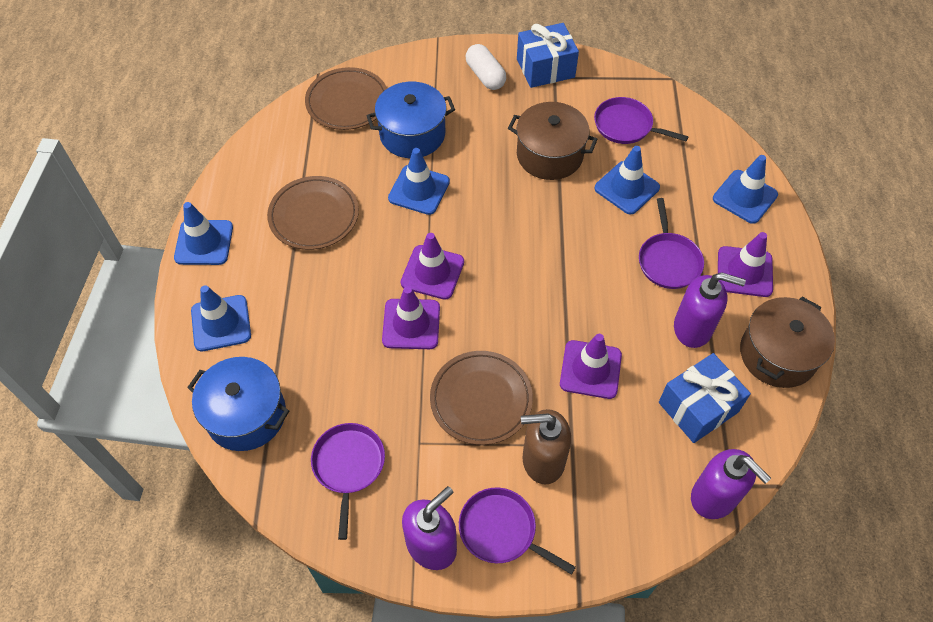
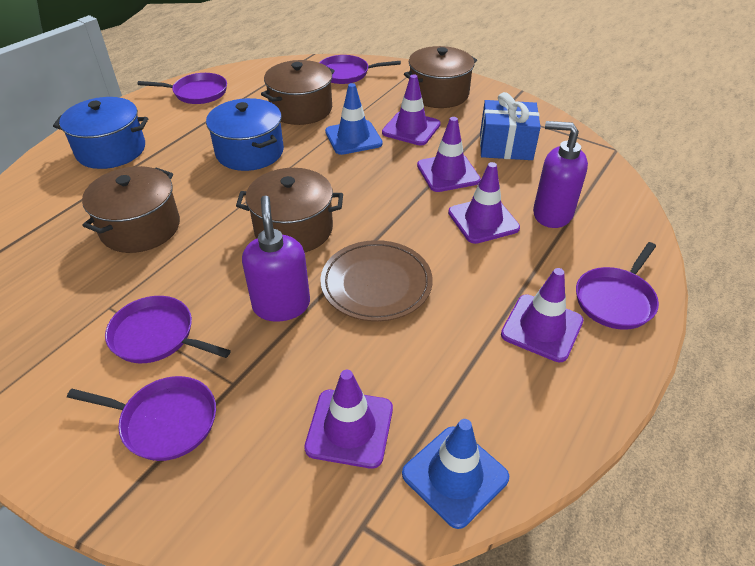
blue gift: [517,23,579,88] [659,353,751,443] = 2 -> [480,92,541,160] = 1
blue traffic cone: [174,202,233,265] [191,285,251,351] [388,148,450,215] [594,146,660,215] [713,155,778,224] = 5 -> [325,83,383,155] [402,419,509,529] = 2
brown plate: [267,176,359,250] [305,67,387,130] [430,351,533,445] = 3 -> [320,240,433,322] = 1
brown pot: [508,102,598,180] [740,297,835,388] = 2 -> [82,166,180,253] [236,168,343,253] [261,60,335,125] [404,46,477,108] = 4
brown soap dispenser: [521,409,571,484] = 1 -> none = 0
purple pan: [311,423,385,540] [459,487,576,575] [594,97,689,144] [639,198,704,289] = 4 -> [67,376,216,461] [105,296,231,363] [137,73,227,104] [319,55,401,84] [576,242,659,330] = 5
purple soap dispenser: [402,486,457,570] [674,272,746,348] [691,449,771,519] = 3 -> [242,196,310,322] [533,121,588,228] = 2
purple traffic cone: [382,286,440,349] [401,233,464,300] [560,334,622,399] [718,232,773,297] = 4 -> [304,370,393,469] [382,74,441,146] [417,117,481,192] [448,162,520,244] [501,268,583,362] = 5
white capsule: [466,44,506,90] = 1 -> none = 0

